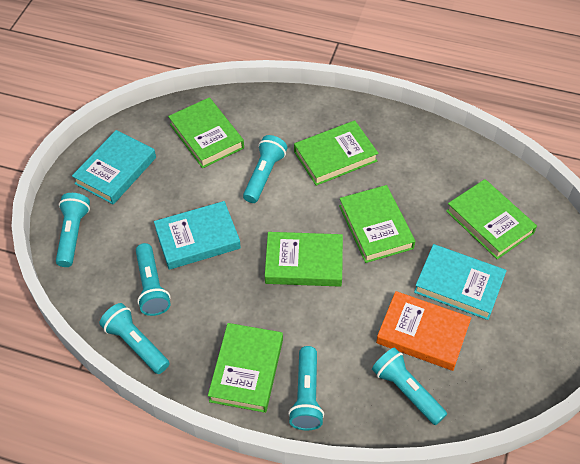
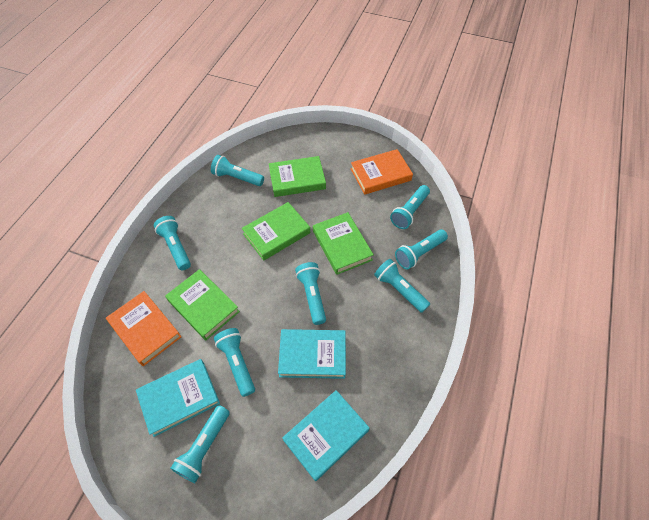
green book: [168,97,244,168] [208,323,283,413] [265,232,343,287] [294,120,378,186] [339,185,415,263] [446,179,537,259] = 6 -> [165,269,240,340] [242,202,310,261] [269,156,326,197] [313,212,374,275] = 4
orange book: [376,291,471,371] = 1 -> [106,291,182,366] [351,149,413,195] = 2
turquoise flashlight: [56,193,90,267] [99,303,169,374] [136,243,171,316] [243,135,288,203] [288,346,324,430] [372,347,447,425] = 6 -> [154,216,191,270] [170,405,230,483] [211,155,264,186] [214,328,255,397] [295,262,326,325] [374,259,430,313] [390,185,430,229] [395,229,448,269] = 8

